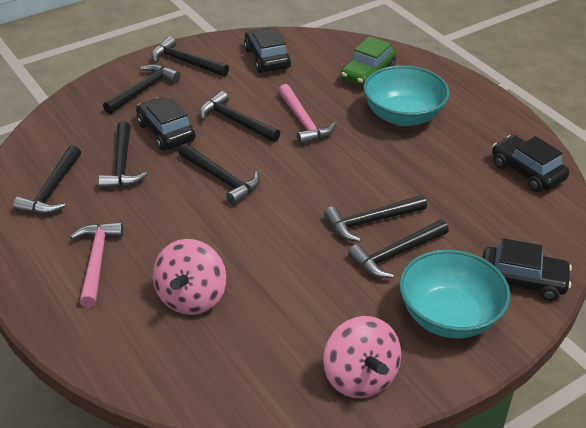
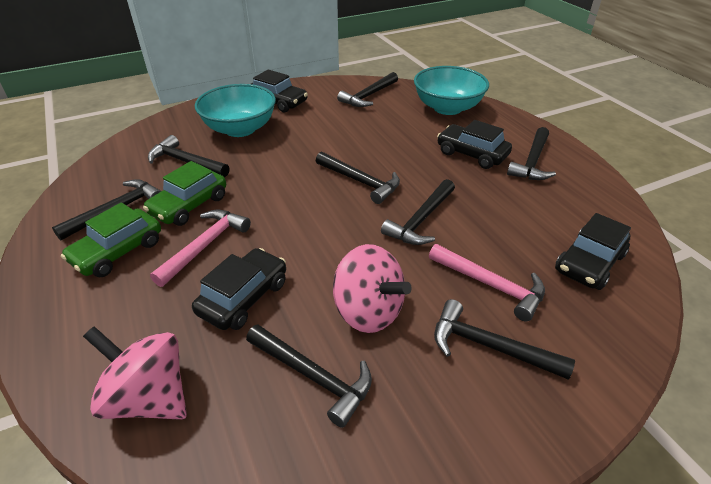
green car: [341,36,396,87] = 1 -> [61,202,161,277] [143,161,226,226] = 2

